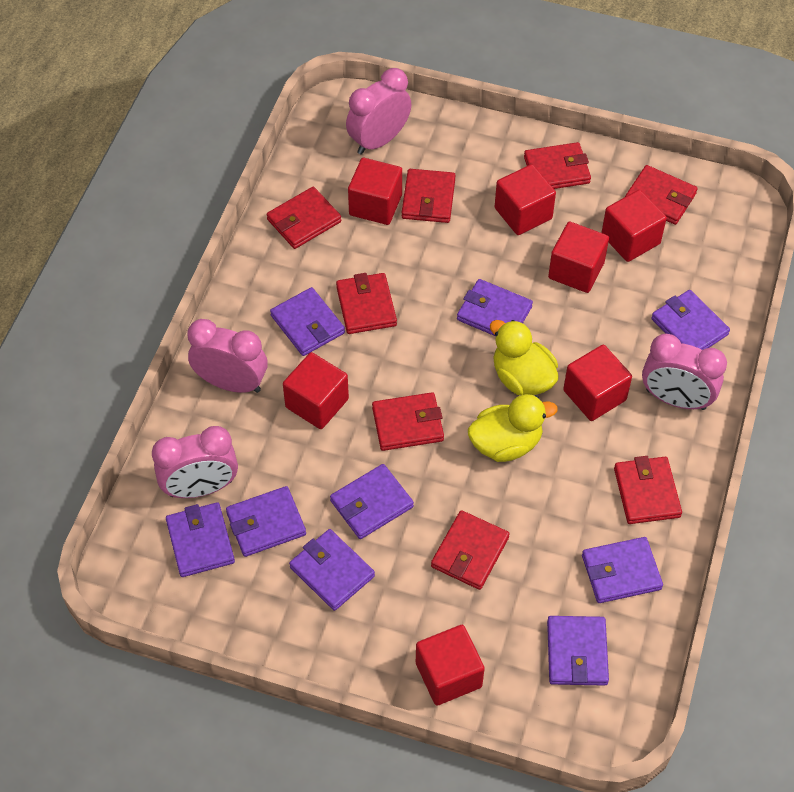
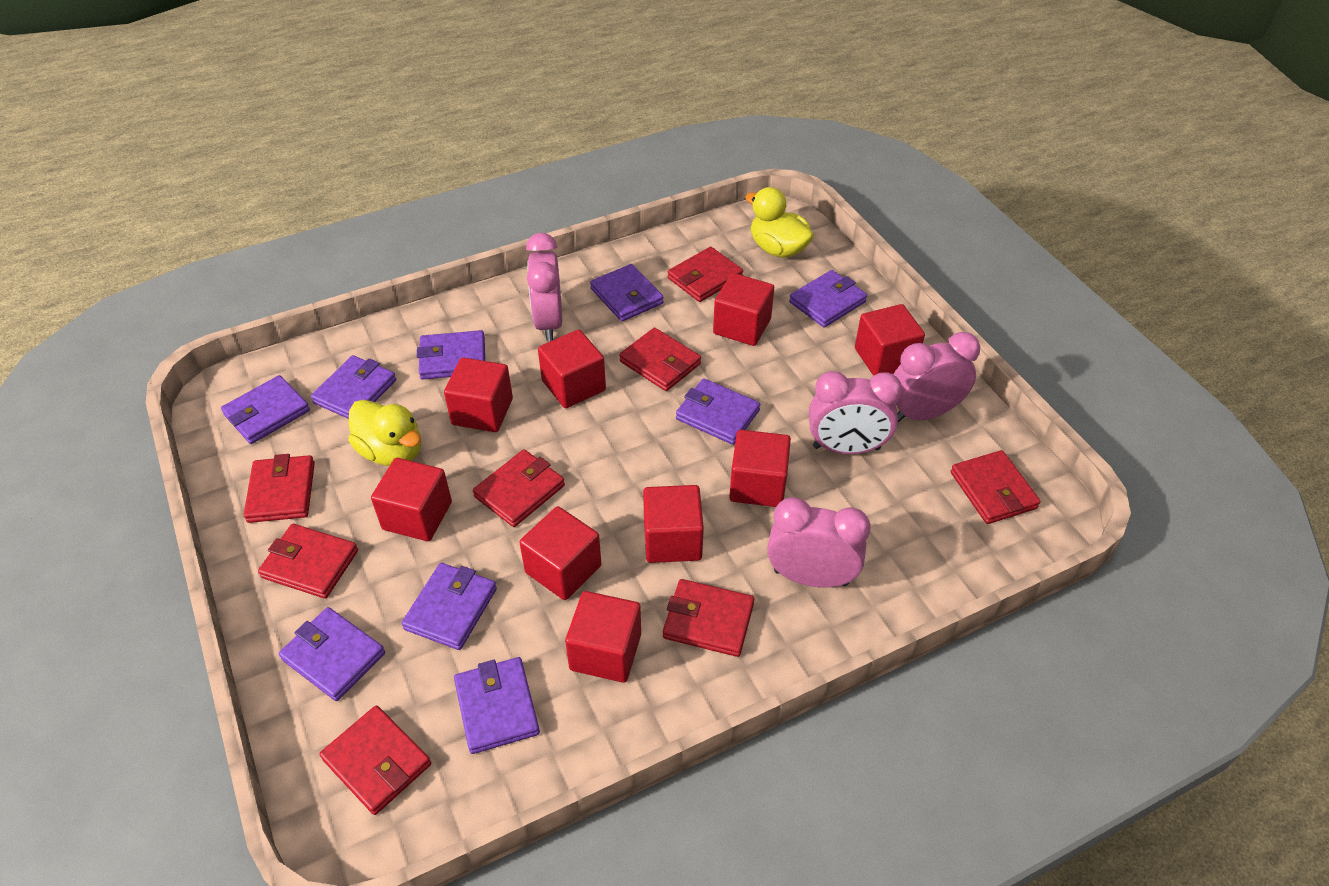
red cube: [283,352,349,429] [348,158,402,225] [416,625,485,706] [495,164,556,235] [548,222,609,293] [563,345,632,421] [601,190,667,262] = 7 -> [371,458,452,541] [444,357,513,432] [519,506,601,600] [538,329,606,408] [565,591,641,683] [643,485,704,563] [713,273,774,346] [729,430,791,507] [855,304,925,376] = 9

